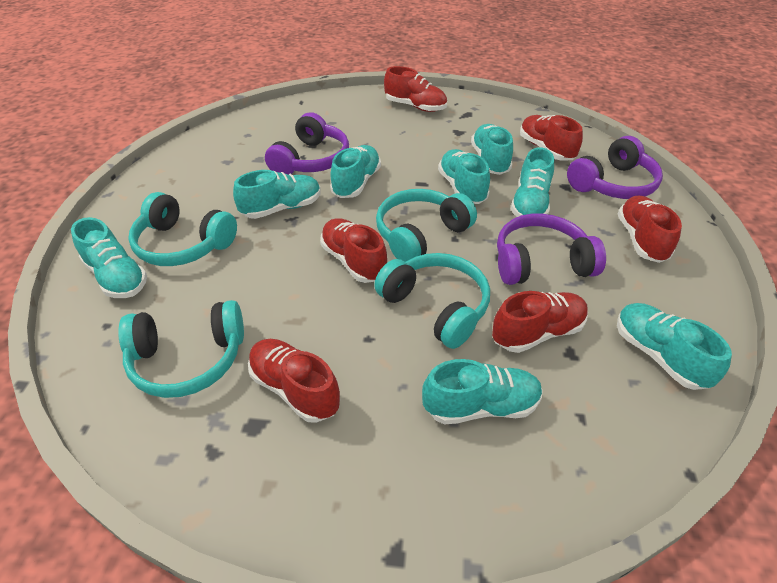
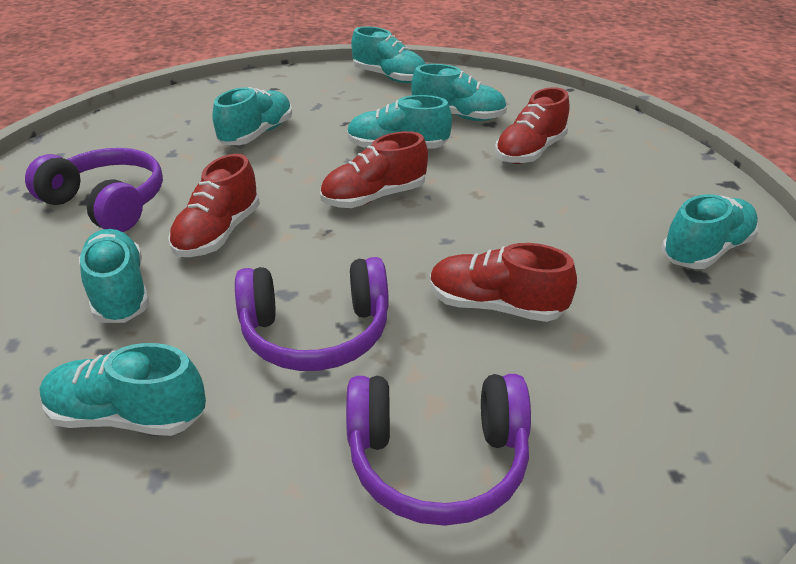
red shoe: [248,339,340,423] [320,218,388,283] [384,66,447,112] [492,291,588,353] [520,115,583,161] [618,195,682,263] = 6 -> [168,154,260,257] [320,131,428,208] [430,243,577,322] [495,87,569,164] = 4
turquoise headphones: [118,300,244,398] [128,192,237,266] [374,253,490,349] [376,189,477,262] = 4 -> none = 0
turquoise shoe: [71,217,147,298] [233,170,321,219] [330,145,381,198] [422,359,543,425] [438,149,490,204] [471,124,513,175] [511,147,554,217] [617,303,732,390] = 8 -> [39,343,206,436] [79,229,150,323] [213,87,292,145] [347,95,452,149] [351,26,425,83] [411,64,507,121] [662,194,759,269] = 7

